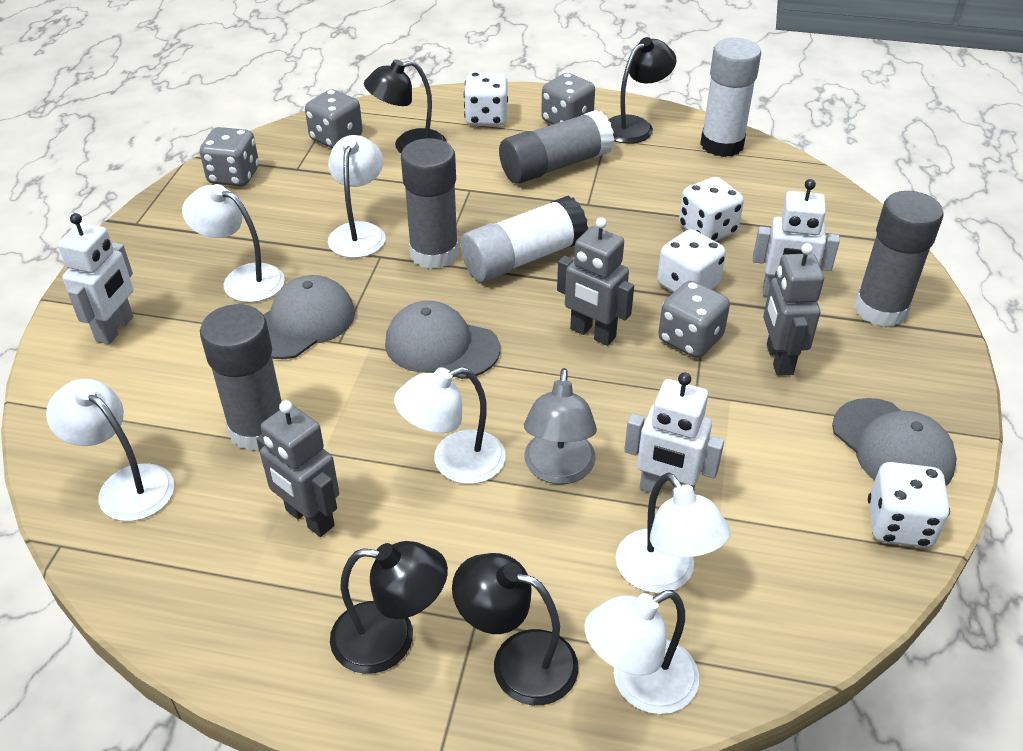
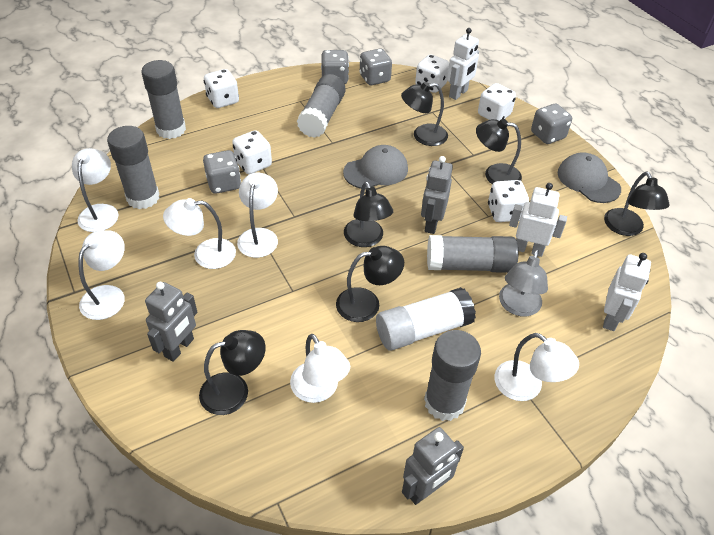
black lamp: [330,541,448,674] [364,59,447,153] [452,553,579,705] [609,37,676,144] = 4 -> [199,330,265,415] [336,246,404,322] [344,181,393,247] [401,82,448,146] [476,119,522,184] [604,171,670,236] = 6
grey cap: [263,275,355,359] [385,301,500,379] [832,398,957,486] = 3 -> [343,145,408,189] [558,152,621,203] = 2
grey glue stick: [200,304,282,451] [401,138,459,269] [499,110,615,184] [854,191,944,327] = 4 -> [107,126,160,209] [141,60,186,139] [297,74,346,138] [424,330,481,421] [427,235,519,273] = 5
white dice: [464,72,508,126] [657,229,726,293] [679,177,744,241] [868,462,950,548] = 4 -> [204,69,239,108] [232,130,272,174] [415,54,449,93] [478,83,516,121] [488,180,529,222] = 5
white glue stick: [460,196,588,282] [700,38,761,157] = 2 -> [376,287,476,351] = 1

